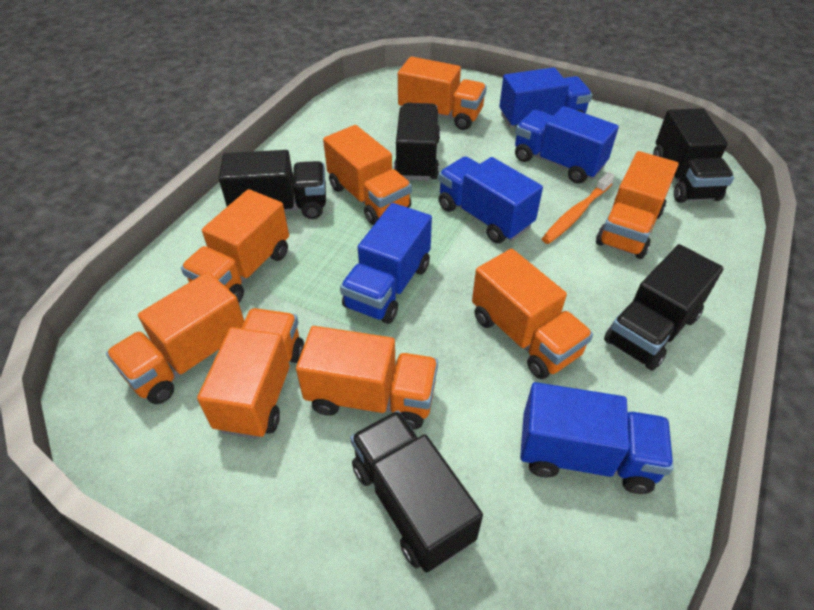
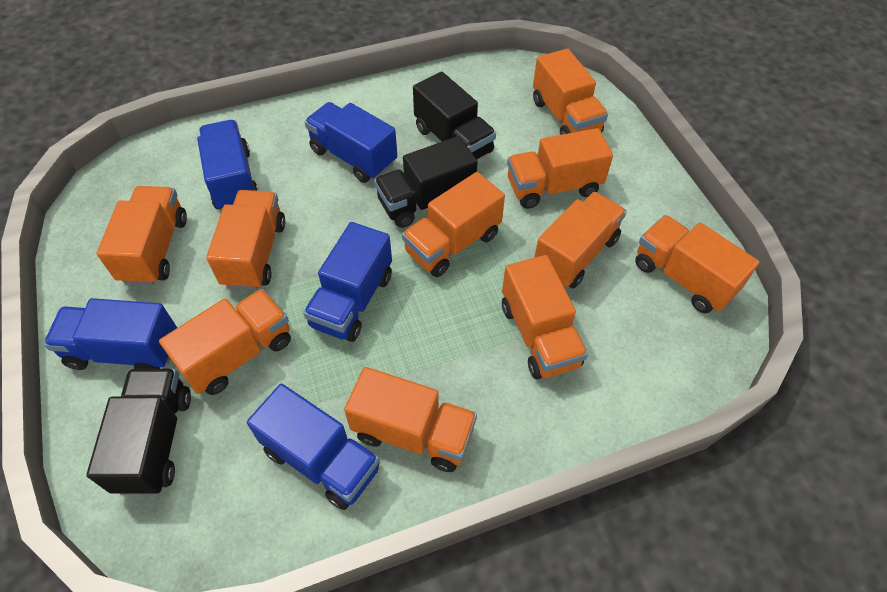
black truck: [219,150,326,219] [350,411,483,573] [394,103,440,181] [604,244,724,371] [653,108,734,203] = 5 -> [87,368,191,495] [374,136,478,228] [413,72,496,159] = 3
orange toothbrush: [542,172,615,244] = 1 -> none = 0
orange truck: [106,272,244,404] [181,189,289,303] [197,308,304,439] [296,326,438,430] [323,125,412,225] [398,56,487,130] [472,249,593,379] [596,151,679,259] = 8 -> [96,186,187,285] [159,289,291,395] [206,190,285,290] [344,367,477,472] [402,172,505,277] [502,255,588,379] [507,128,613,209] [533,48,608,135] [534,192,627,289] [635,215,759,313] = 10

